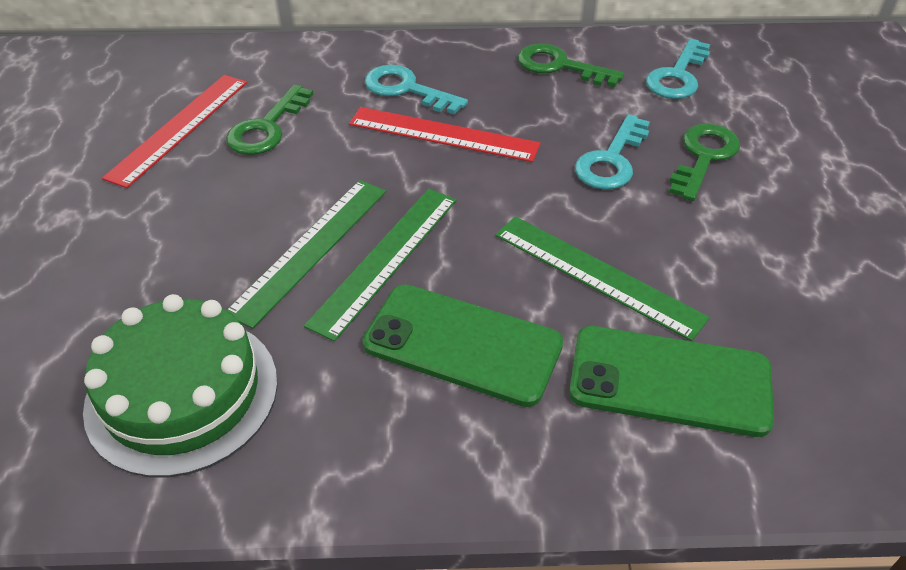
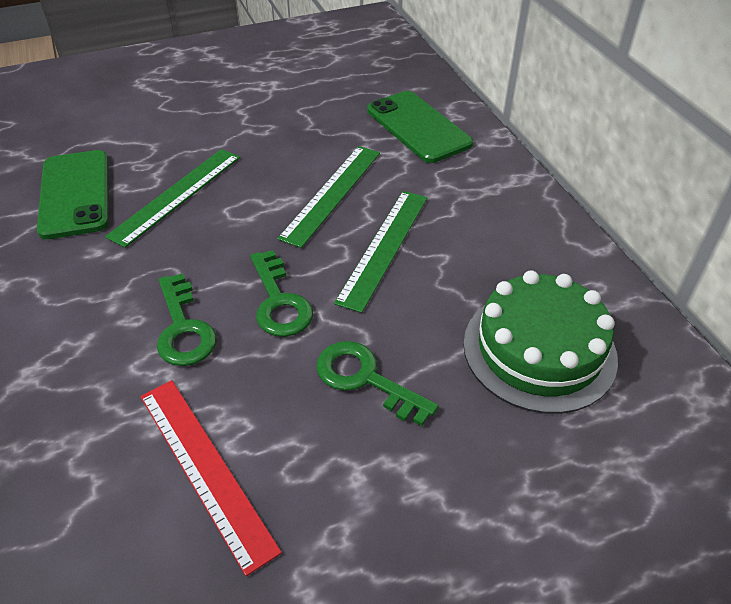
red ruler: [102,75,247,188] [349,107,541,162] = 2 -> [140,380,282,576] = 1
turquoise key: [365,65,468,115] [575,114,650,190] [646,39,710,99] = 3 -> none = 0

